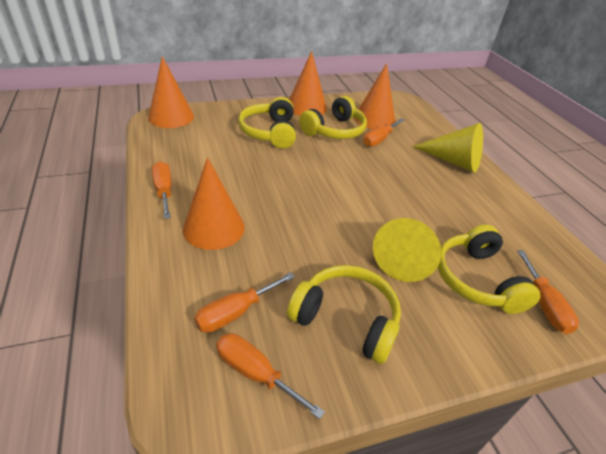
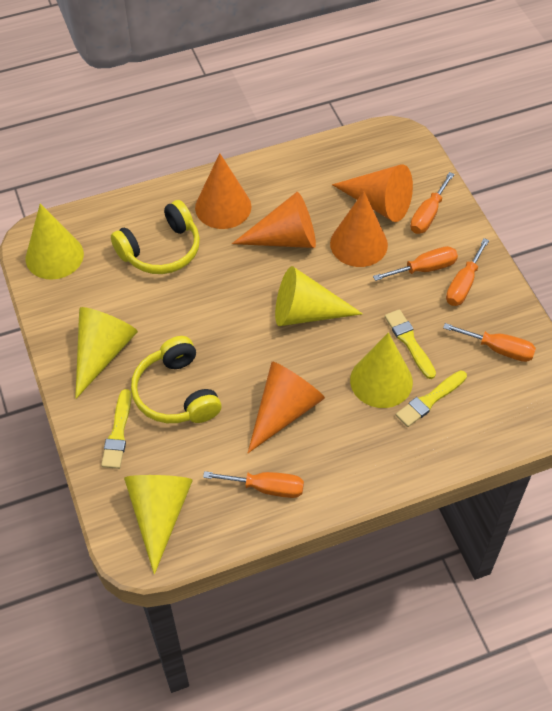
orange cone: [148,56,194,128] [183,157,245,250] [289,51,327,116] [354,63,395,129] = 4 -> [195,153,251,229] [232,192,316,248] [248,362,325,453] [330,191,388,267] [332,164,413,222] = 5
yellow brush: none = 0 -> [101,389,131,469] [385,309,436,379] [396,370,467,427] = 3
yellow cone: [373,218,442,282] [412,123,483,173] = 2 -> [26,204,84,280] [75,307,138,399] [124,475,193,575] [275,266,363,326] [350,332,413,408] = 5
yellow headphones: [238,97,296,149] [287,265,401,364] [299,96,367,139] [438,225,540,314] = 4 -> [111,200,200,274] [131,336,221,423] = 2

